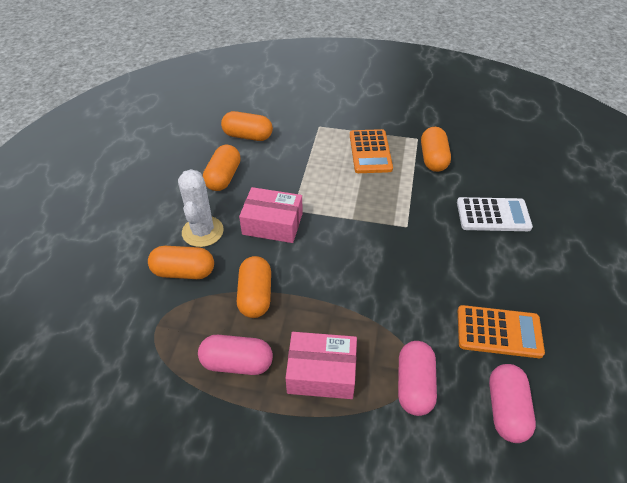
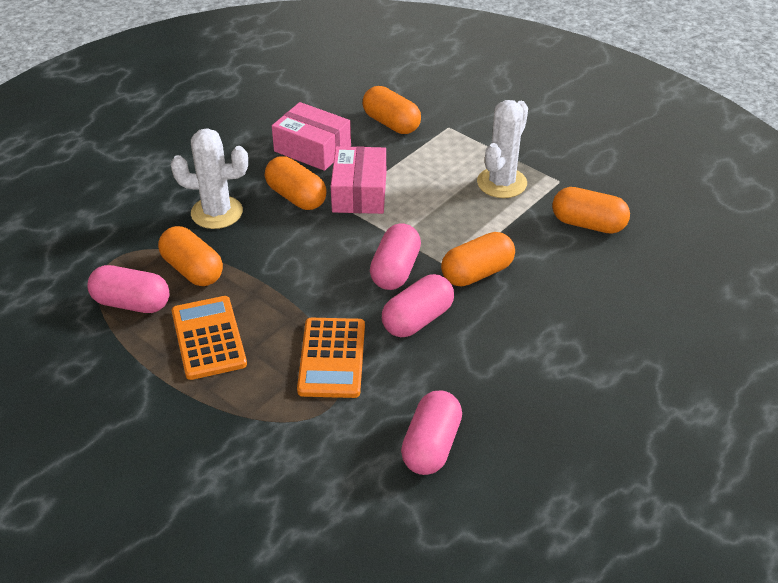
pink capsule: [198,335,273,375] [398,341,437,416] [489,364,536,443] = 3 -> [87,265,169,313] [370,223,421,290] [382,274,454,337] [401,390,462,475] = 4
white cactus: [178,169,224,247] = 1 -> [171,128,248,229] [477,100,528,198] = 2
white calculator: [457,197,533,231] = 1 -> none = 0

